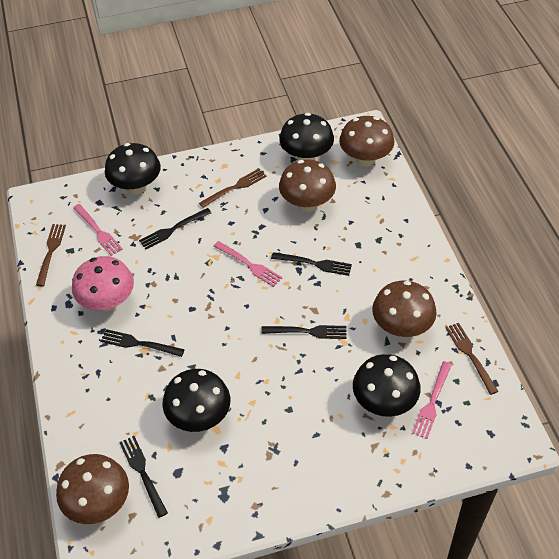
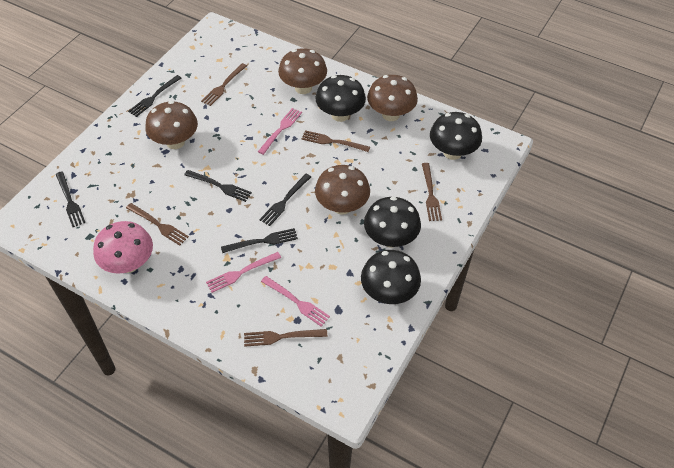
brown fork: [36,224,66,286] [199,169,267,208] [445,323,499,395] = 3 -> [126,203,189,246] [201,63,247,106] [244,329,327,347] [301,130,370,152] [422,163,442,221] = 5

